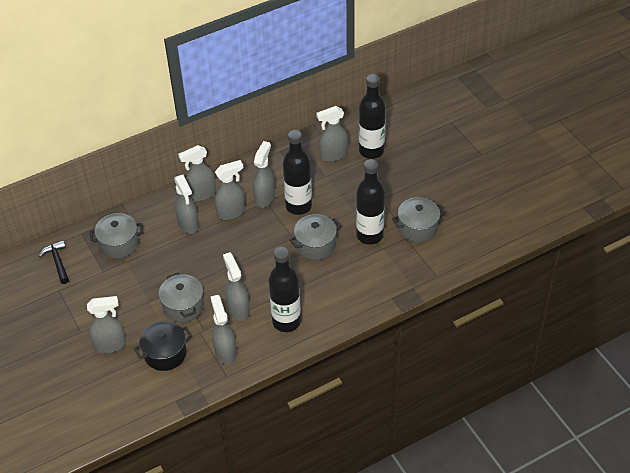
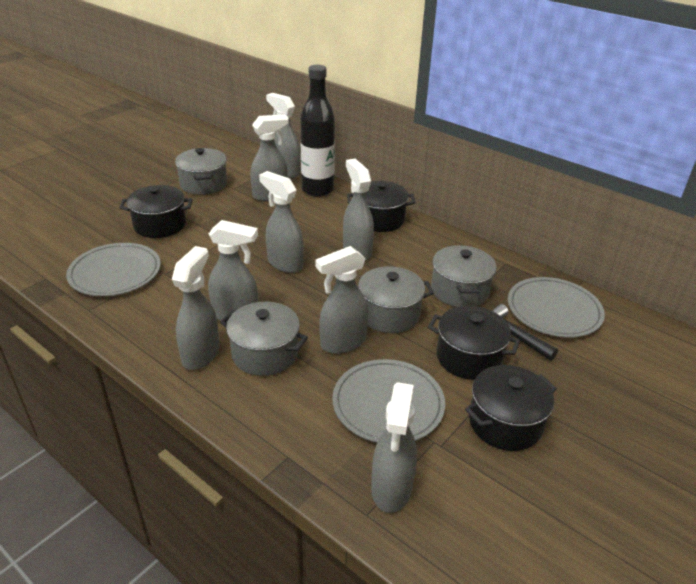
black bottle: [269,247,301,332] [283,130,312,215] [356,159,385,245] [359,74,386,159] = 4 -> [300,65,335,197] = 1
black pot: [134,321,192,371] = 1 -> [119,185,193,238] [347,181,415,232] [428,306,520,380] [465,365,557,451] = 4
grey plate: none = 0 -> [66,243,161,296] [332,359,445,443] [508,277,605,338] = 3

